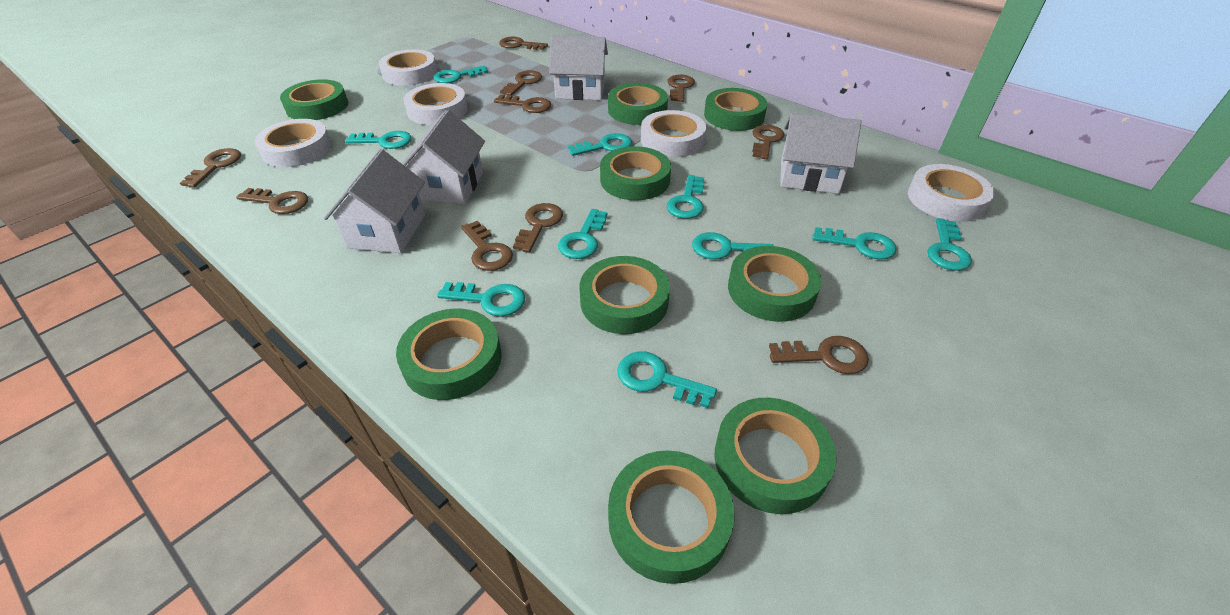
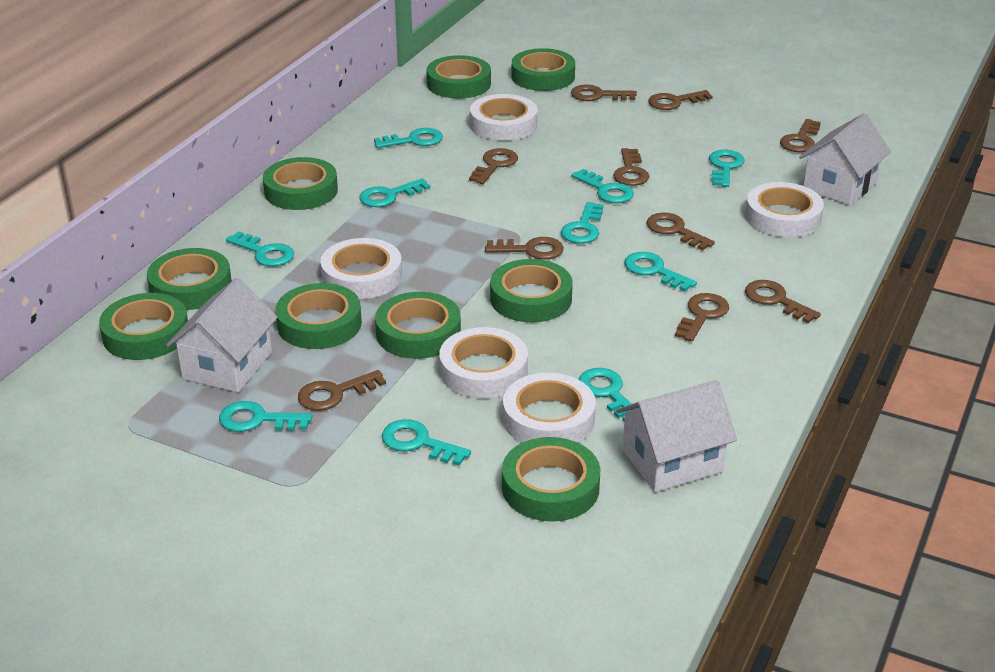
white house: [324,149,425,253] [402,110,485,204] [549,36,608,100] [780,113,861,194] = 4 -> [166,278,278,392] [616,380,737,492] [799,113,891,205] = 3

